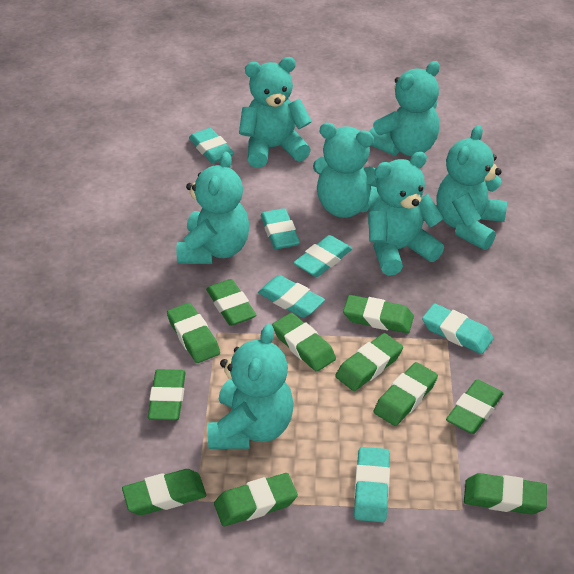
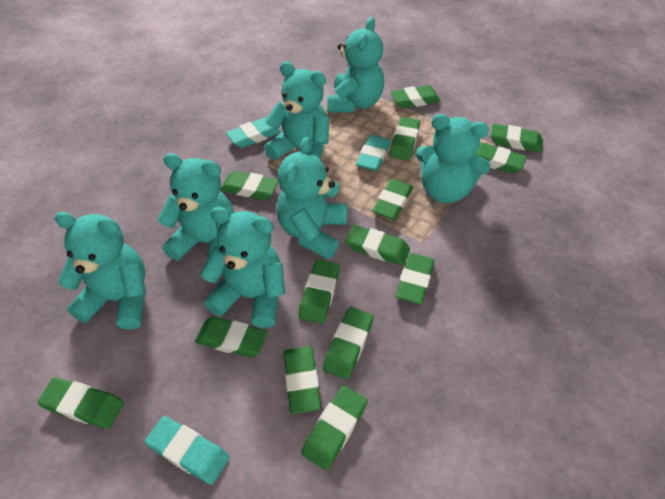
green eraser: [122,469,206,515] [148,369,186,420] [167,303,220,363] [206,279,256,326] [214,473,298,526] [272,313,336,372] [335,333,403,391] [343,295,414,333] [373,362,438,426] [446,379,504,434] [464,473,547,515] = 11 -> [37,377,124,429] [195,317,268,357] [220,171,278,200] [284,346,321,414] [298,259,340,324] [302,386,367,470] [323,307,374,379] [345,225,410,266] [372,179,413,220] [390,85,441,108] [390,117,420,161] [396,253,434,304] [475,143,527,174] [491,124,543,153] = 14
turquoise eraser: [189,128,234,163] [258,275,325,318] [261,208,300,249] [293,235,352,277] [354,447,390,522] [422,303,493,354] = 6 -> [145,416,230,485] [226,117,281,148] [356,135,391,171] = 3

